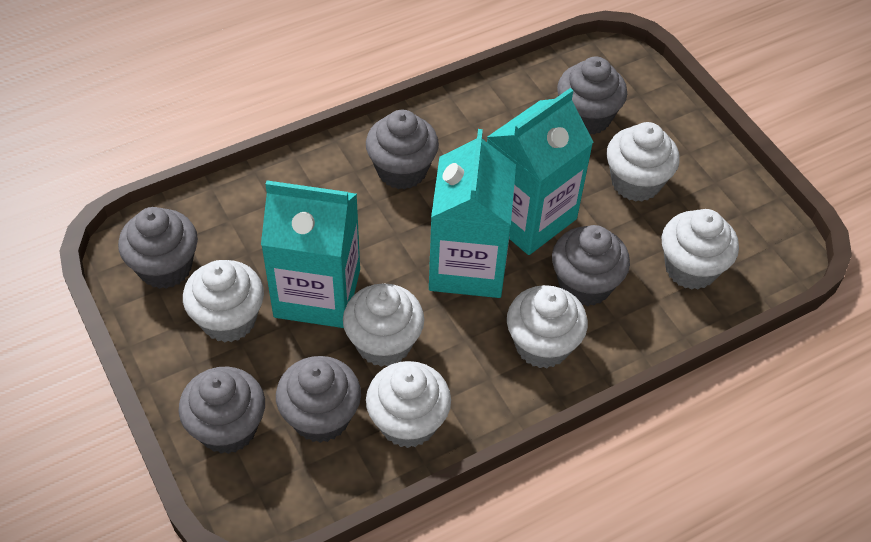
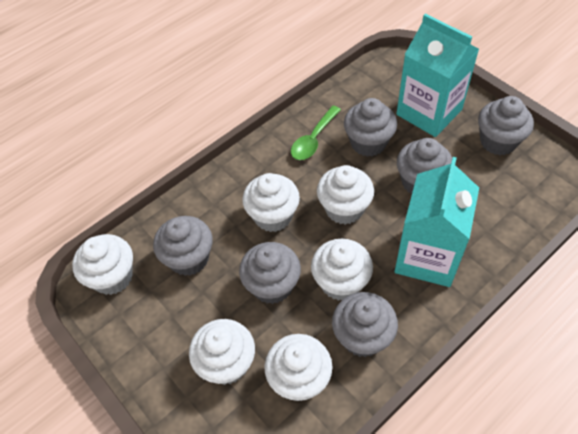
green spoon: none = 0 -> [291,106,341,160] = 1
turquoise carton: [261,180,360,328] [429,129,516,298] [487,88,594,255] = 3 -> [394,157,479,287] [396,14,479,137] = 2

